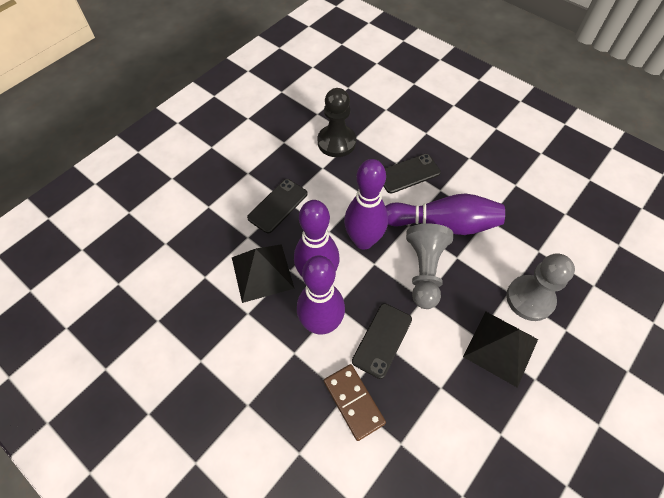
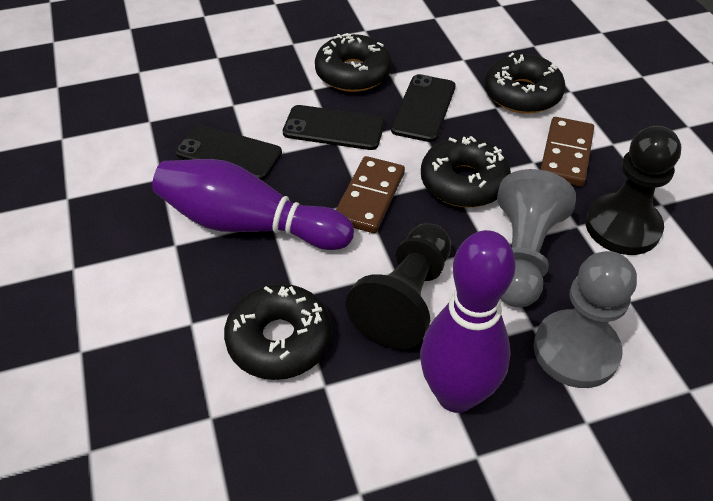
black donut: none = 0 -> [224,284,332,380] [315,33,392,92] [421,136,511,207] [484,53,565,113] = 4
black pawn: [317,88,356,157] = 1 -> [346,223,451,349] [586,126,681,255] = 2
black pyramid: [232,244,295,303] [463,311,538,388] = 2 -> none = 0
brown domino: [324,364,386,441] = 1 -> [336,156,405,233] [540,117,594,186] = 2
purple bowling pin: [294,200,340,276] [297,256,345,335] [344,159,388,249] [385,194,505,235] = 4 -> [152,159,354,250] [420,230,516,413] = 2

